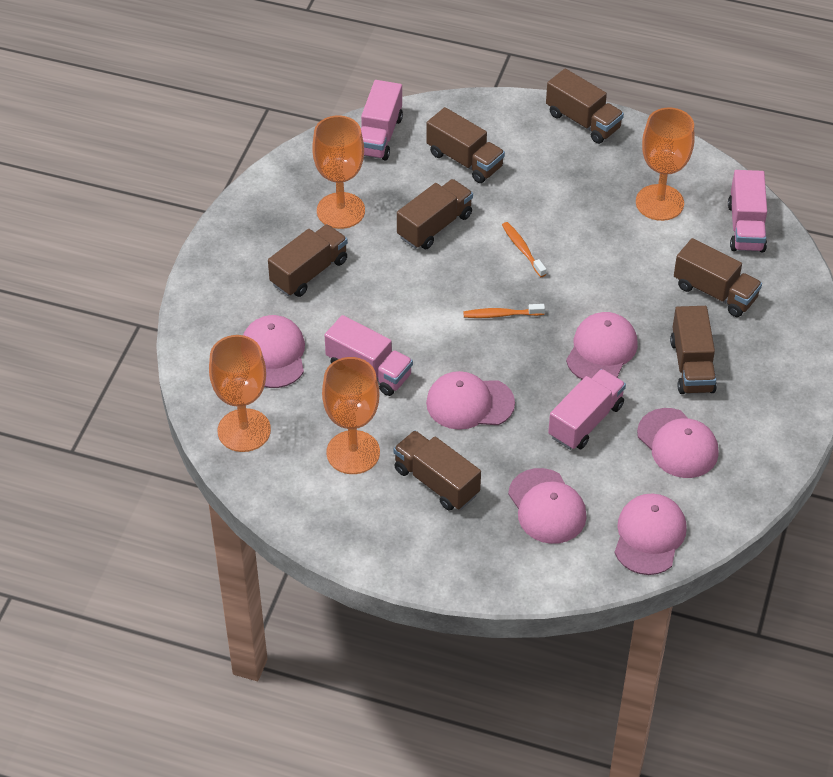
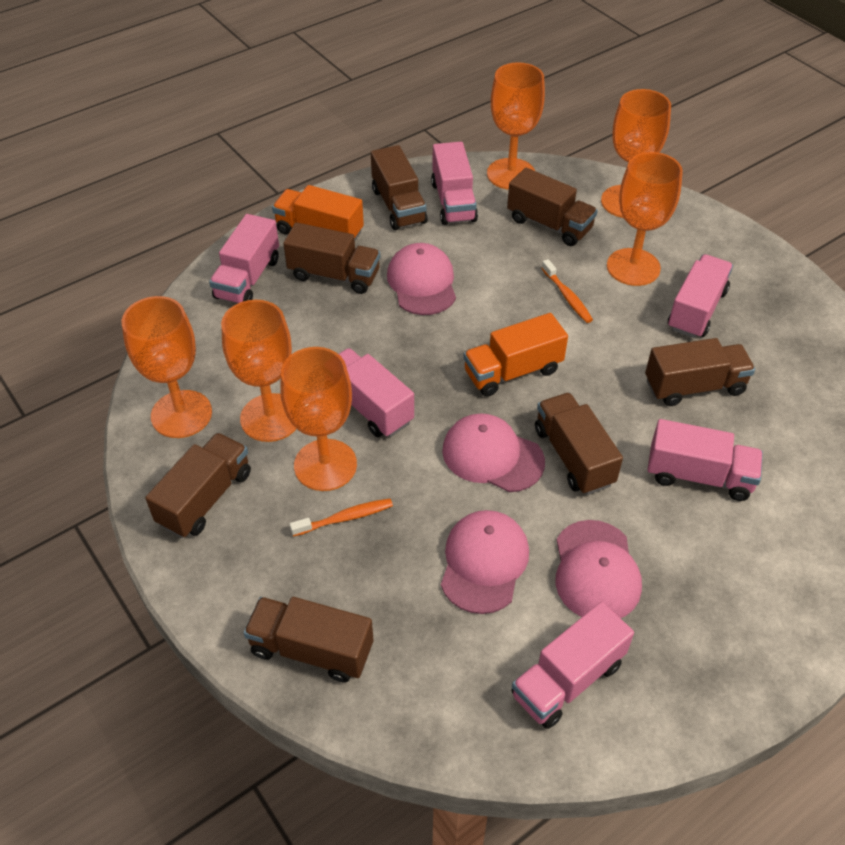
orange goblet: [209,335,271,452] [312,116,365,229] [322,357,380,474] [636,107,694,221] = 4 -> [122,296,212,438] [221,300,296,442] [280,347,357,491] [487,62,545,190] [601,89,671,218] [607,152,683,286] = 6
orange truck: none = 0 -> [272,185,364,241] [463,313,568,397] = 2
pink cap: [243,315,305,388] [426,371,515,430] [508,468,587,544] [566,312,638,379] [615,494,687,575] [637,408,719,478] = 6 -> [387,243,456,315] [441,510,529,614] [442,413,545,492] [556,520,642,618] = 4
pink truck: [325,315,413,396] [361,80,403,160] [548,369,626,450] [728,170,767,252] = 4 -> [209,214,279,303] [339,348,414,437] [431,142,478,225] [511,602,634,729] [647,419,763,501] [668,254,733,338] = 6

